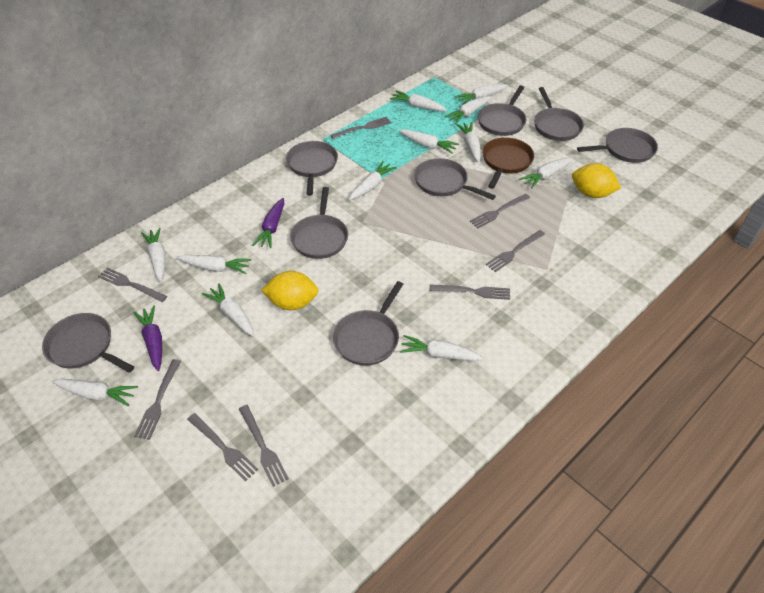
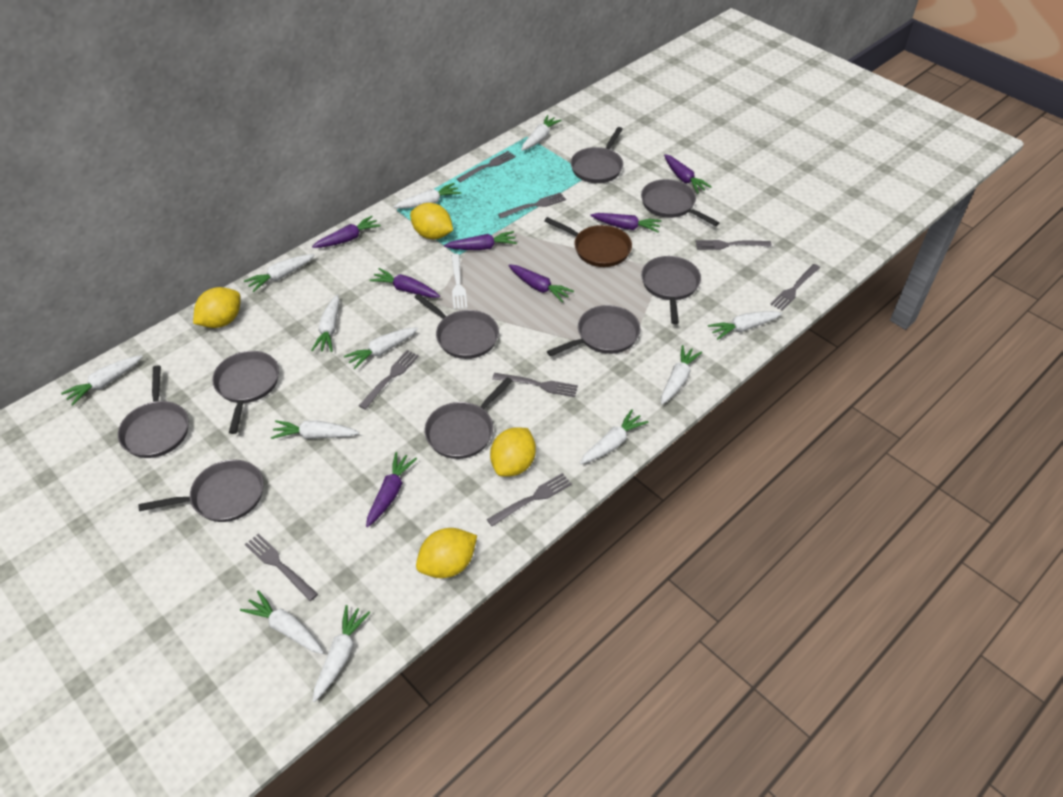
grey pan: [42,313,134,373] [286,141,338,196] [290,187,348,259] [333,281,403,366] [414,158,496,200] [478,86,526,136] [534,87,584,141] [577,128,658,163] = 8 -> [118,365,189,458] [138,460,264,522] [212,351,279,434] [414,294,499,359] [424,377,513,459] [547,305,640,356] [571,127,623,183] [641,179,719,226] [641,256,701,324] = 9
purple carrot: [133,305,162,371] [253,198,284,248] = 2 -> [312,216,381,248] [366,452,417,527] [369,268,440,298] [444,231,517,250] [508,264,574,303] [590,213,661,233] [664,154,712,193] = 7
white fork: none = 0 -> [451,254,467,309] = 1
yellow lemon: [261,271,319,310] [572,163,621,198] = 2 -> [193,287,241,328] [410,203,453,239] [416,528,477,578] [490,427,536,477] = 4

